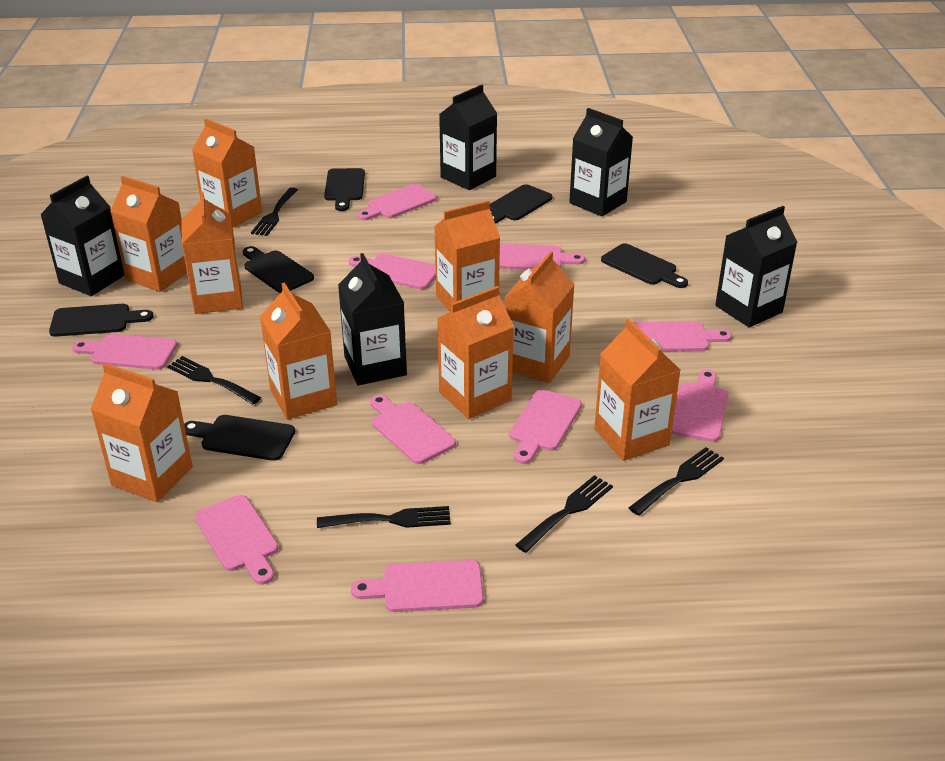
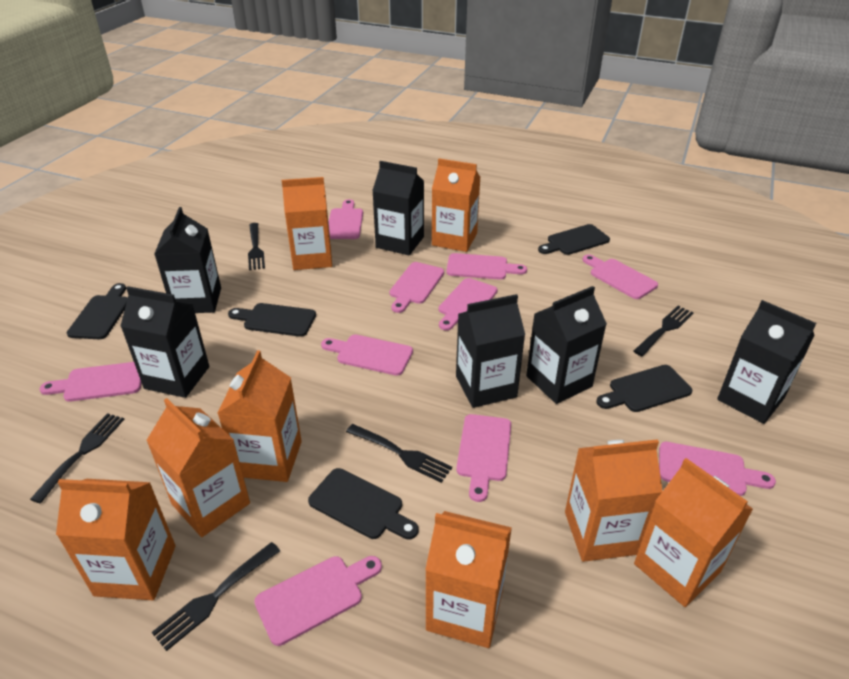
black carton: [40,176,125,296] [338,253,407,386] [439,85,497,190] [569,108,633,217] [715,206,797,328] = 5 -> [120,286,209,398] [154,207,221,313] [372,161,424,255] [456,294,525,408] [526,286,607,404] [717,300,816,424] = 6
black cutting board: [49,304,154,337] [184,415,295,461] [243,246,314,293] [324,168,365,211] [490,184,553,224] [601,243,688,288] = 6 -> [67,283,128,339] [228,303,316,337] [308,468,419,540] [538,224,610,255] [597,365,692,412] = 5
orange carton: [91,363,193,502] [110,176,187,292] [181,192,243,314] [192,119,262,227] [260,283,337,419] [434,200,500,312] [437,286,514,419] [505,251,575,383] [594,319,680,461] = 9 -> [56,479,176,600] [146,398,250,537] [217,350,302,482] [282,177,332,270] [425,511,512,648] [432,158,481,252] [565,439,663,562] [634,458,753,607] = 8

